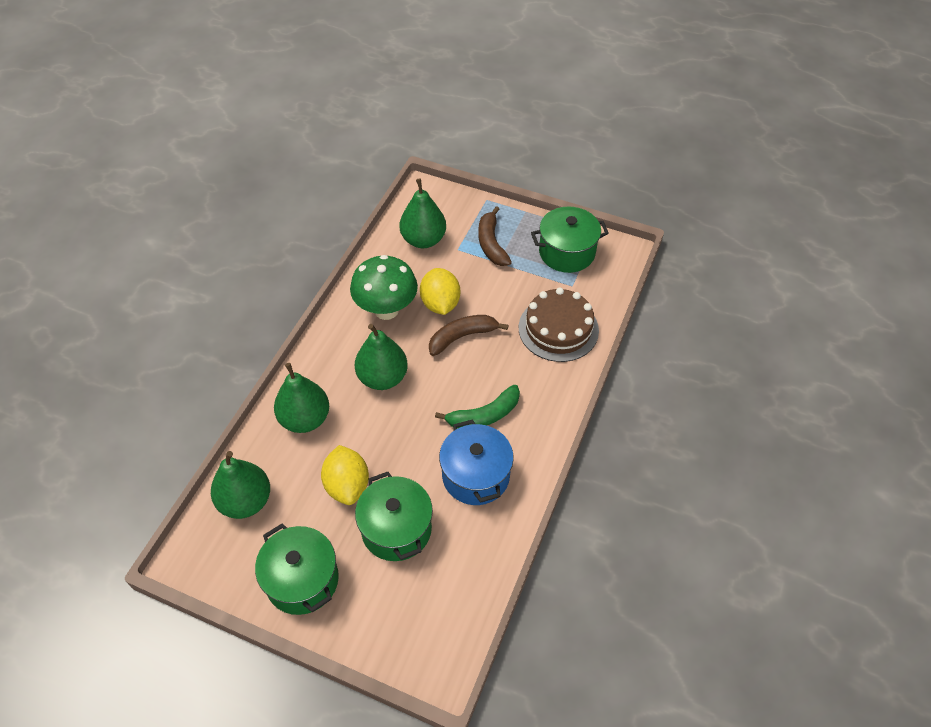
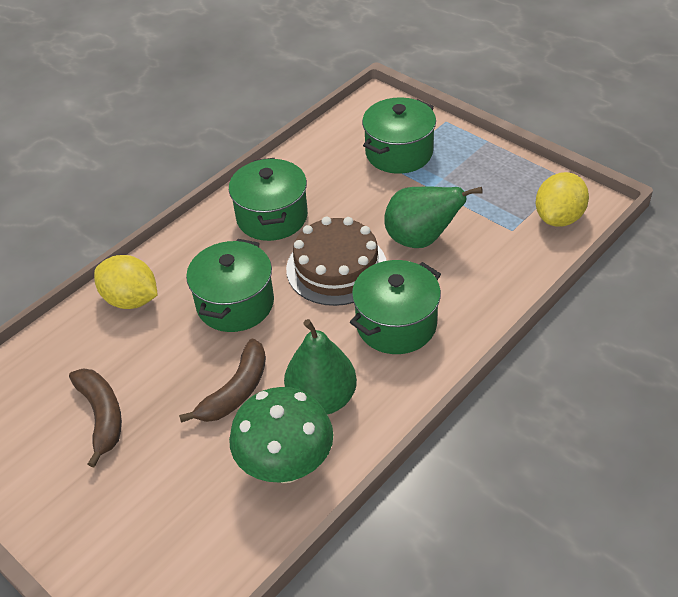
blue pot: [439,419,514,505] = 1 -> none = 0
green banana: [435,385,520,429] = 1 -> none = 0
green pear: [211,451,270,519] [274,363,329,433] [355,324,408,390] [400,179,446,248] = 4 -> [284,319,357,415] [384,186,483,248] = 2
green pot: [255,524,339,615] [355,472,433,561] [531,207,609,273] = 3 -> [186,239,274,332] [229,158,308,241] [350,260,441,354] [362,97,436,174] = 4

